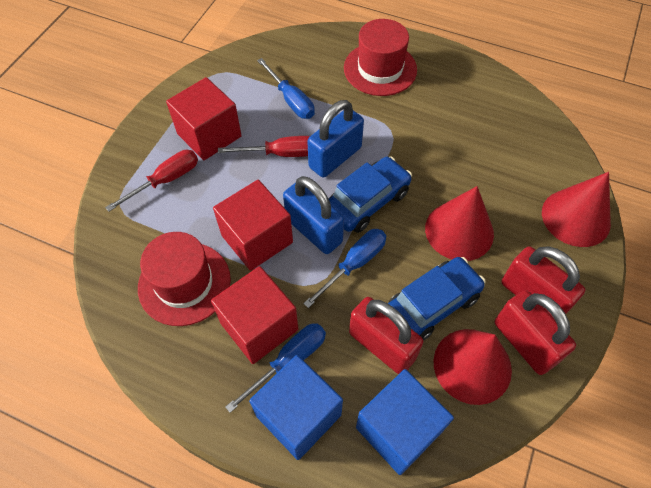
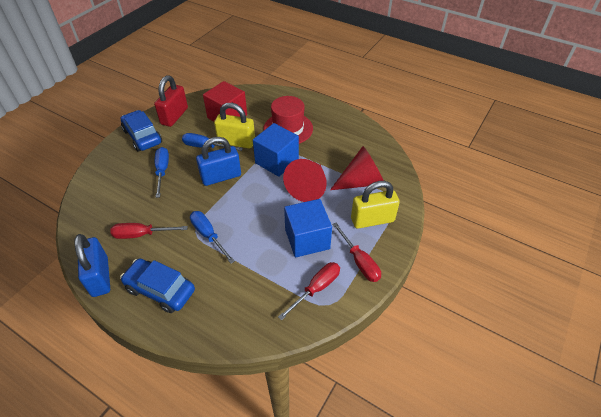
red cone: [425,186,494,261] [434,329,512,405] [542,172,611,247] = 3 -> [283,159,327,202] [330,146,384,190] = 2
red cube: [166,77,242,160] [211,266,298,364] [213,180,293,271] = 3 -> [203,81,247,122] = 1
red hat: [138,232,231,326] [344,19,417,96] = 2 -> [263,96,313,144] = 1
red padlock: [349,297,423,374] [495,290,576,375] [501,246,585,317] = 3 -> [154,75,188,127] = 1
red screwdriver: [105,150,198,212] [218,136,310,157] = 2 -> [110,223,188,239] [278,262,340,321] [332,223,381,282] = 3
yellow padlock: none = 0 -> [214,103,255,149] [351,181,400,229] = 2

